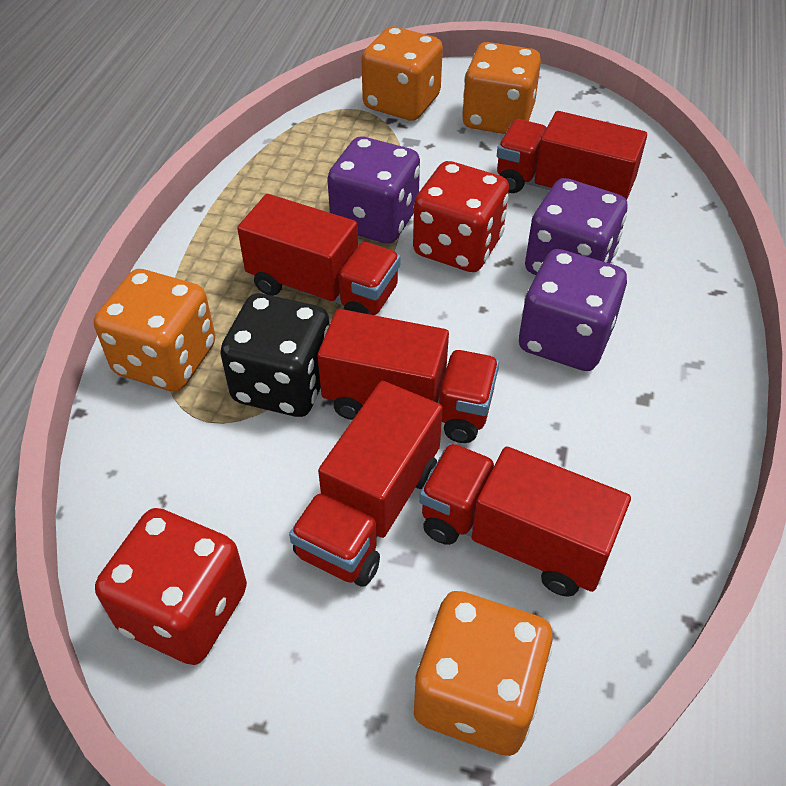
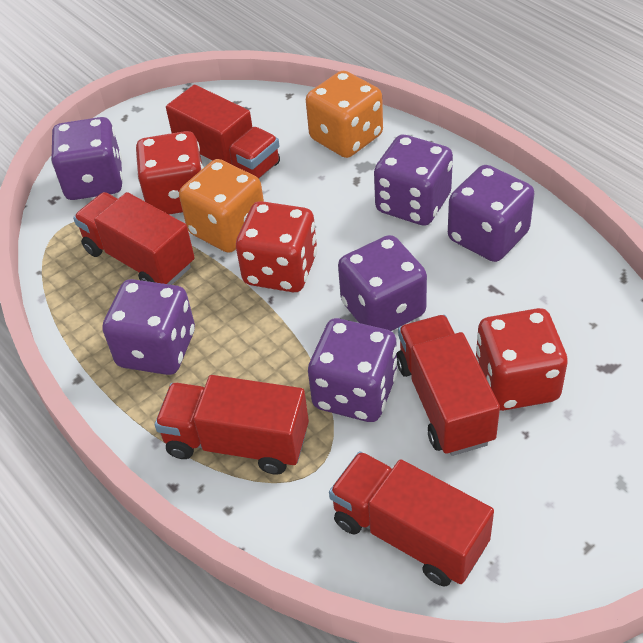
black dice: [220,293,330,417] = 1 -> none = 0
orange dice: [94,269,216,392] [361,26,443,121] [414,591,553,756] [462,42,541,134] = 4 -> [179,159,264,253] [306,71,383,158] = 2
purple dice: [327,137,420,244] [519,249,627,371] [525,178,628,275] = 3 -> [51,117,123,200] [102,279,195,375] [308,318,397,422] [338,235,427,331] [374,135,453,226] [448,165,535,262] = 6
red dice: [95,508,247,665] [413,161,509,272] = 2 -> [136,131,204,214] [236,201,317,292] [476,308,568,411] = 3

